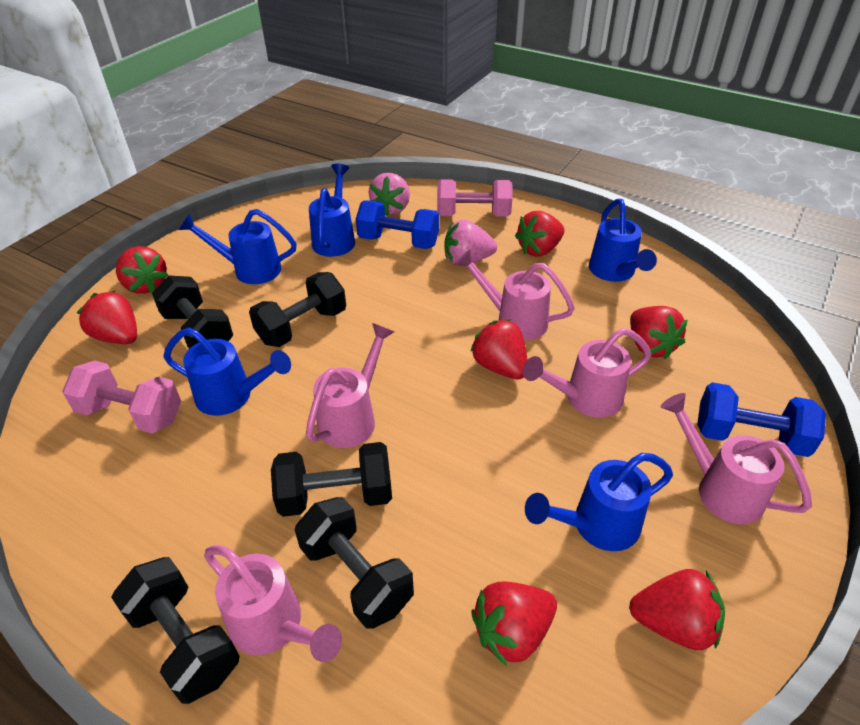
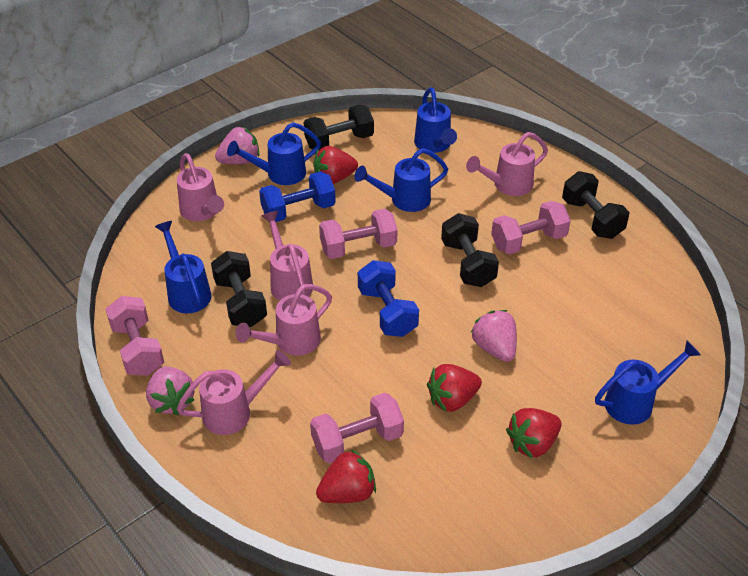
black dumbbell: [111,557,240,704] [152,275,233,349] [249,272,346,347] [271,442,392,517] [295,497,414,629] = 5 -> [211,251,267,327] [304,105,374,150] [441,213,499,287] [562,171,629,239] = 4
pink dumbbell: [62,361,181,434] [437,179,512,217] = 2 -> [105,296,164,376] [310,393,404,463] [319,209,398,259] [491,201,571,255] = 4
pink strawberry: [369,173,410,216] [445,219,497,266] = 2 -> [146,367,195,415] [215,126,259,164] [471,310,517,362] = 3
red strawberry: [77,290,137,344] [116,246,168,294] [470,319,527,380] [471,581,557,666] [515,211,564,257] [629,569,725,650] [630,306,687,359] = 7 -> [313,146,358,184] [316,449,376,503] [427,364,482,412] [506,408,561,459] = 4

